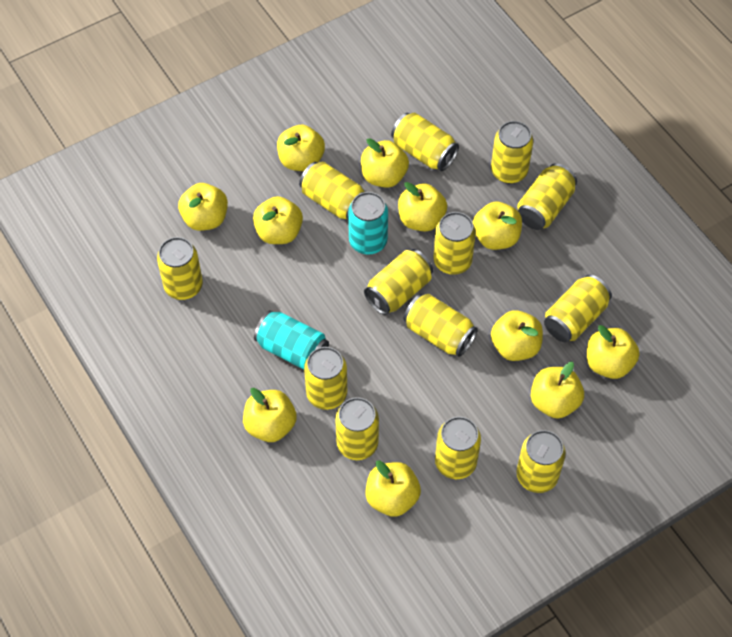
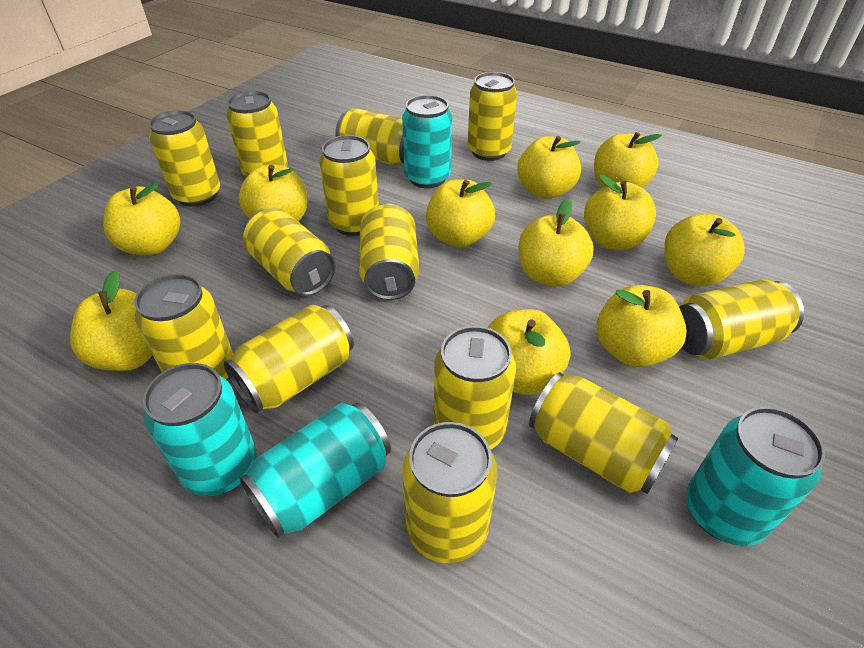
turquoise can: [254,310,329,369] [348,192,388,255] = 2 -> [143,363,256,496] [239,403,391,538] [402,95,452,188] [686,407,825,546] = 4

